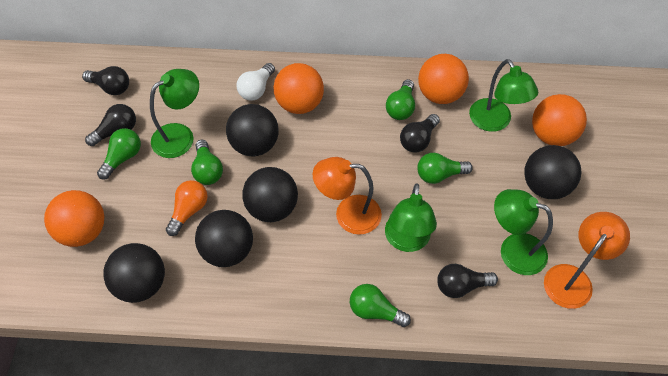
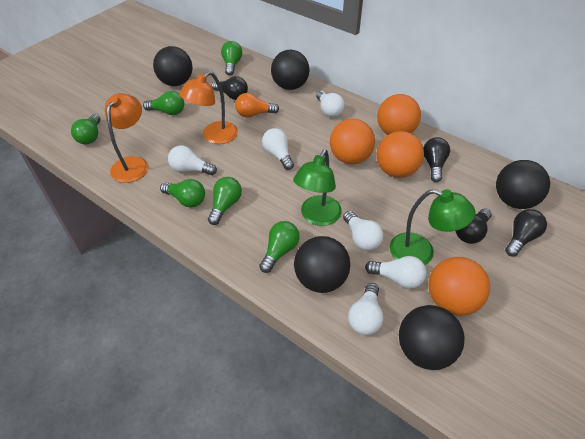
green lamp: [150,69,199,158] [385,183,437,252] [469,59,538,132] [494,189,553,275] = 4 -> [293,150,342,226] [390,189,476,265] = 2
green light bulb: [97,128,141,180] [191,140,223,185] [350,284,411,327] [386,79,415,120] [417,153,473,184] = 5 -> [71,114,101,145] [143,91,184,115] [160,179,205,208] [208,177,242,225] [221,41,242,76] [259,221,300,273] = 6
white light bulb: [237,63,275,101] = 1 -> [168,146,217,175] [262,128,294,170] [316,91,345,117] [343,211,383,251] [348,283,384,335] [365,256,426,289] = 6

